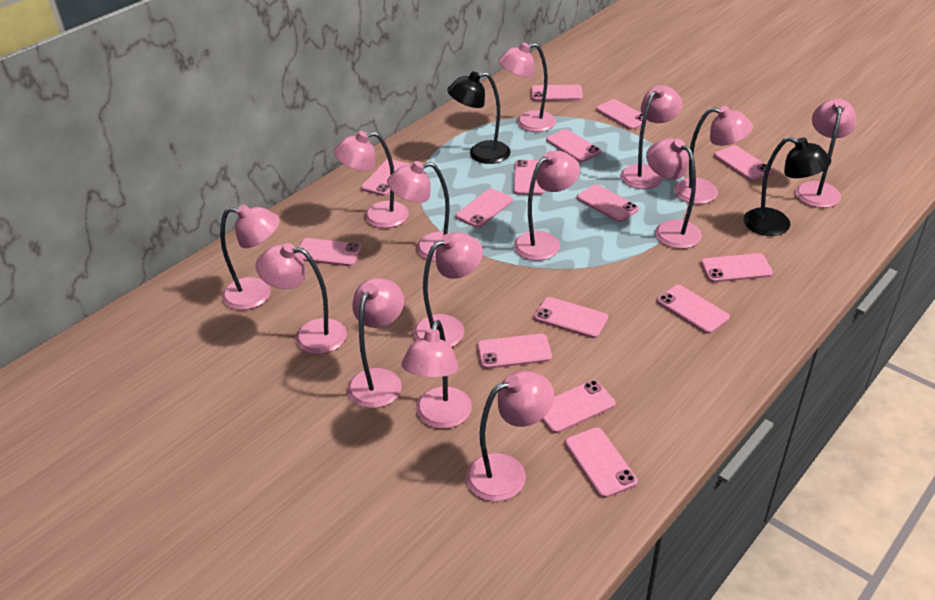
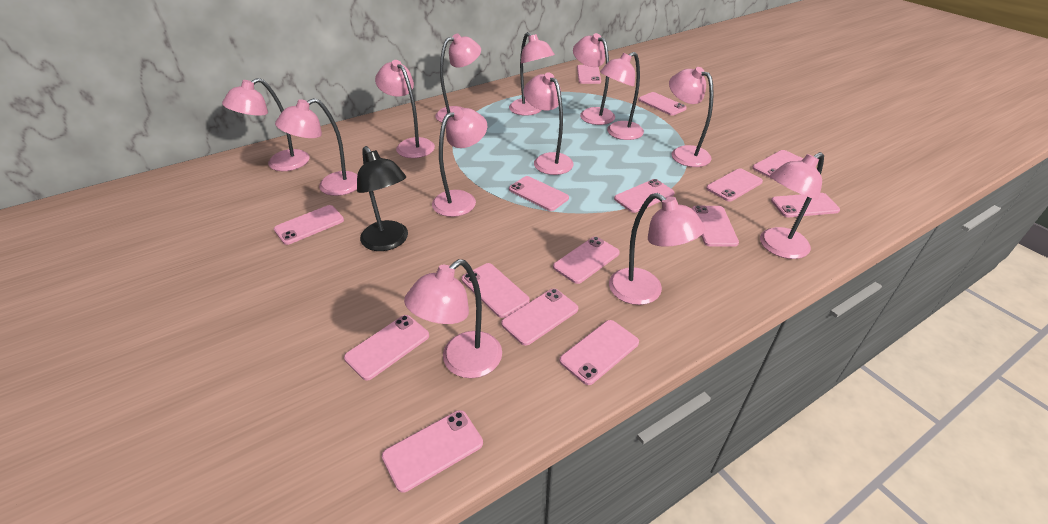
black lamp: [447,71,511,164] [743,137,831,236] = 2 -> [357,146,408,251] = 1
pink lamp: [220,204,280,310] [256,243,347,354] [334,131,409,228] [347,278,404,408] [387,161,451,262] [402,320,472,429] [413,232,483,347] [466,371,554,502] [498,43,556,132] [514,151,580,261] [621,85,683,189] [646,138,702,249] [674,106,753,204] [795,99,857,208] = 14 -> [222,78,310,171] [275,98,358,196] [375,60,435,158] [404,259,502,378] [432,107,487,217] [435,34,481,122] [509,32,555,116] [523,72,574,175] [573,33,615,125] [600,52,644,140] [609,193,705,305] [669,67,714,167] [760,152,824,259] = 13

